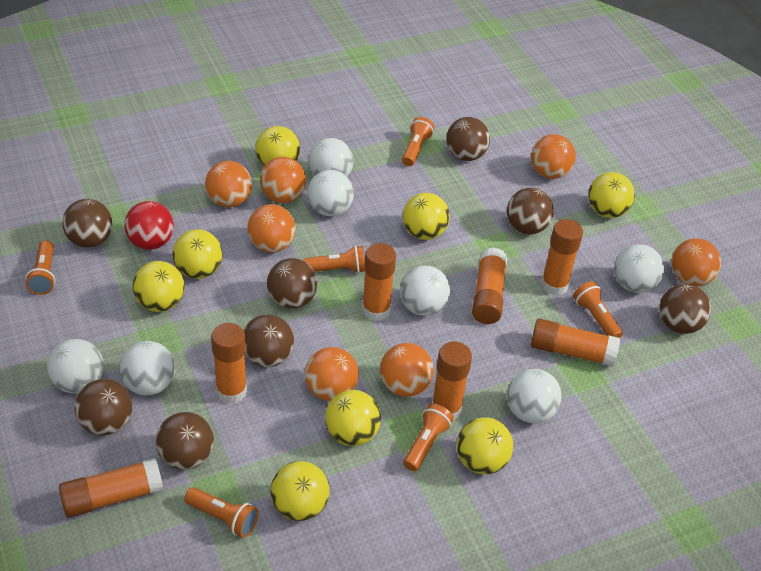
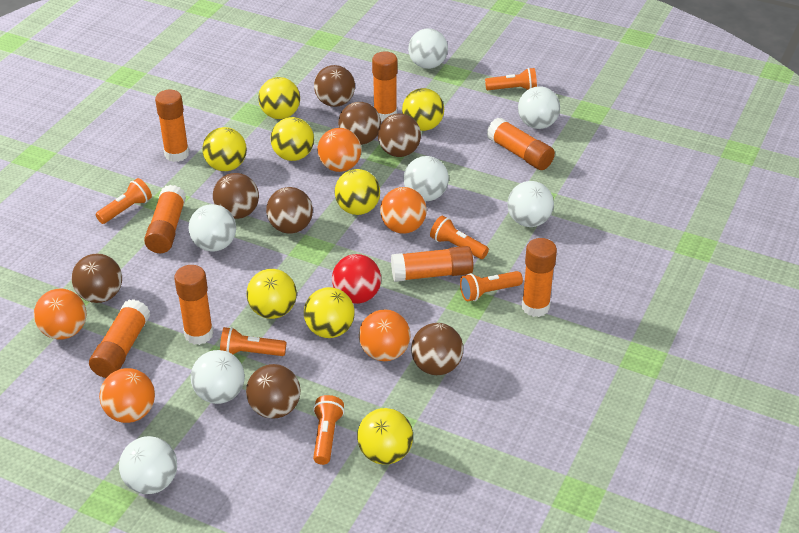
orange ball: [205,161,252,207] [247,204,296,253] [260,157,306,203] [305,347,359,401] [380,343,434,397] [531,134,576,179] [671,238,721,287] = 7 -> [34,289,86,339] [99,368,155,423] [317,128,361,172] [359,309,411,361] [380,187,427,234] = 5
orange glue stick: [59,458,163,517] [211,323,247,404] [362,243,396,321] [432,341,472,421] [472,247,507,324] [531,319,620,367] [541,219,583,296] = 7 -> [89,299,150,378] [144,185,186,253] [155,90,189,162] [174,265,214,345] [372,51,397,121] [391,246,474,282] [486,117,555,170] [522,238,557,317] = 8

